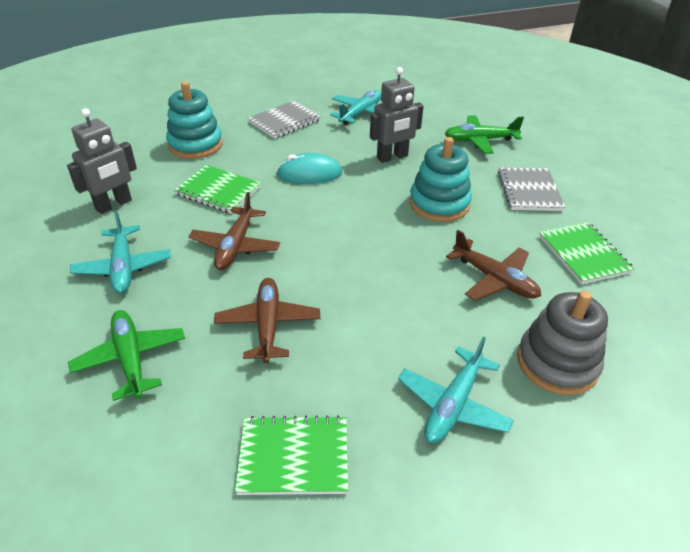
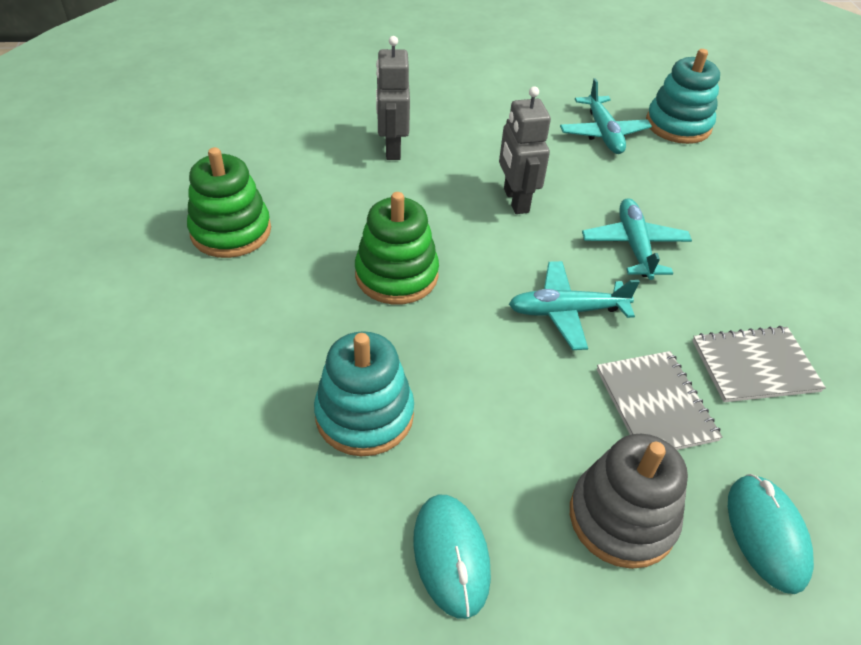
brown plane: [188,192,280,270] [214,278,321,363] [446,230,541,301] = 3 -> none = 0
green notebook: [174,165,261,214] [235,415,348,495] [539,222,634,284] = 3 -> none = 0
green plane: [68,310,185,401] [445,115,524,154] = 2 -> none = 0
green stacking toy: none = 0 -> [187,147,271,258] [355,192,439,304] = 2
turquoise mouse: [276,153,342,184] = 1 -> [413,495,491,619] [728,474,814,594] = 2

